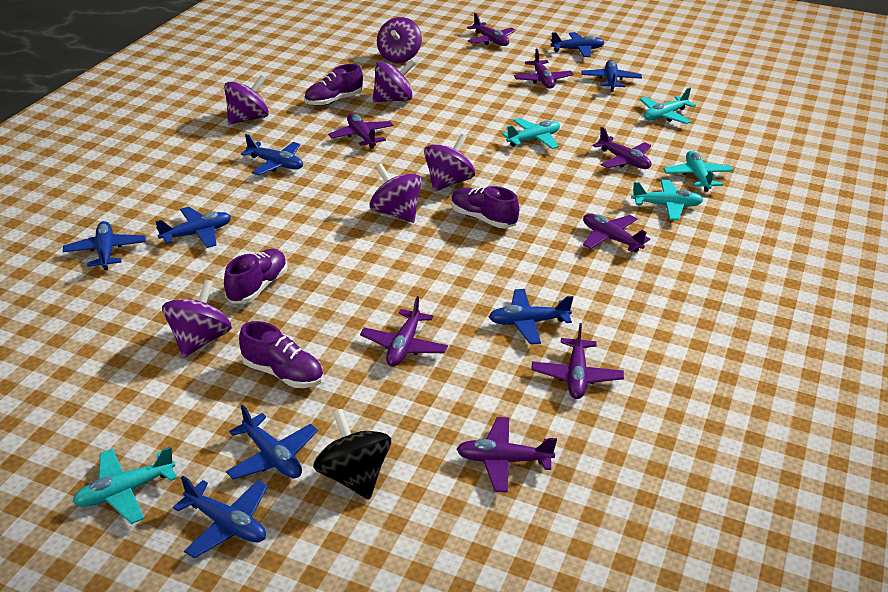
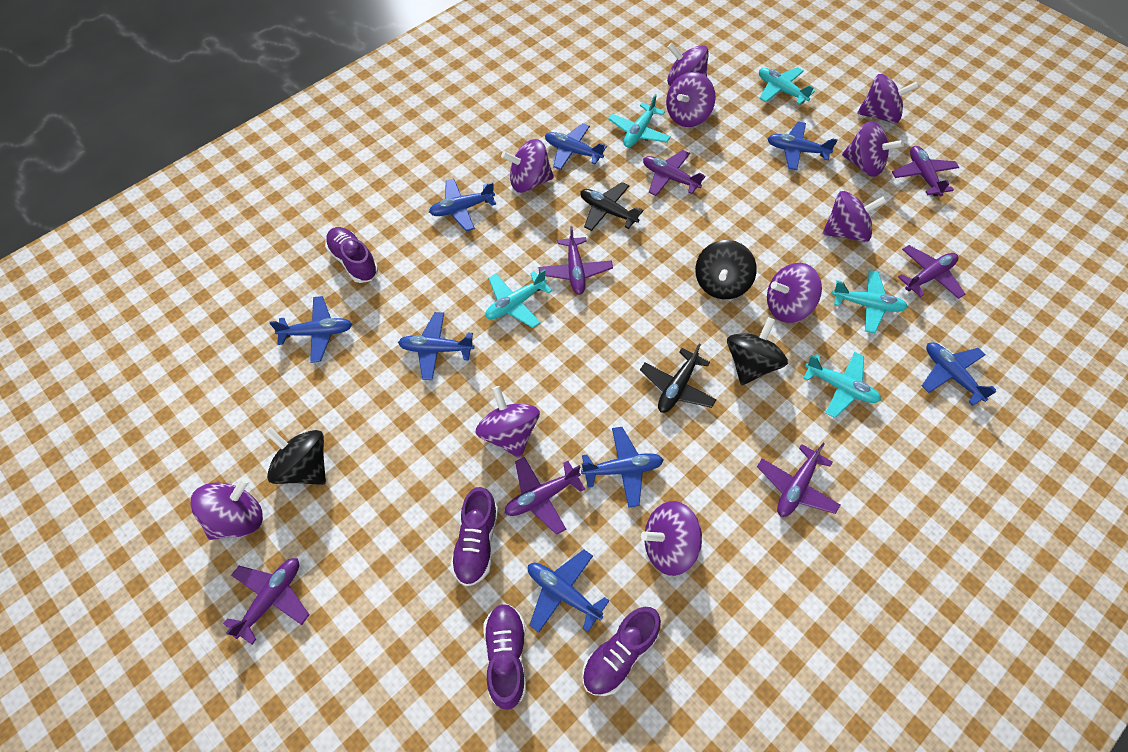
black plane: none = 0 -> [581,182,644,231] [640,344,717,413] = 2
black spinning top: [313,409,391,499] = 1 -> [264,427,326,485] [695,240,757,299] [727,317,788,385] = 3
purple plane: [328,113,393,149] [360,296,448,366] [456,417,557,493] [467,13,516,46] [514,49,574,89] [531,323,624,399] [583,213,650,252] [593,127,651,169] = 8 -> [223,558,309,644] [505,457,585,535] [538,226,613,295] [643,150,706,196] [757,443,840,517] [892,146,959,196] [898,245,965,299] = 7
purple spinning top: [162,280,232,358] [224,75,269,125] [369,163,422,223] [373,60,415,103] [377,17,422,63] [424,134,475,192] = 6 -> [190,477,263,540] [476,386,540,458] [501,139,554,193] [641,501,702,576] [666,72,715,127] [667,43,709,86] [767,263,822,323] [823,191,886,242] [842,121,904,177] [857,74,919,123] = 10

